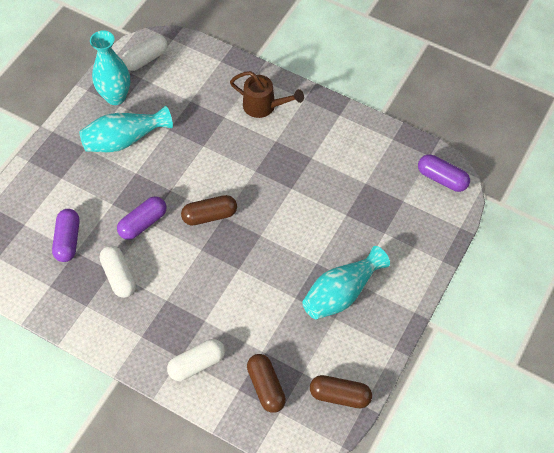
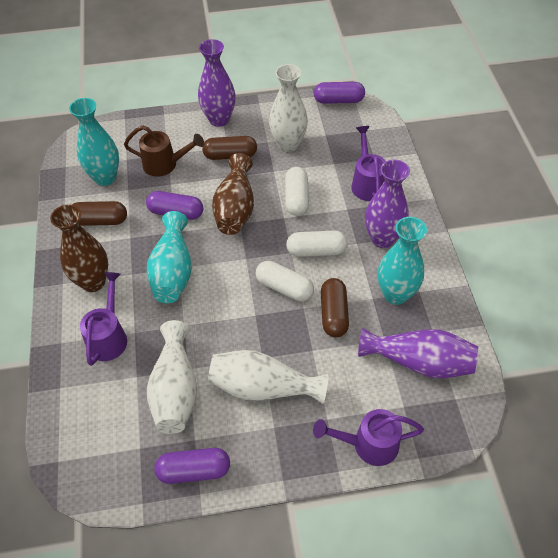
brown vase: none = 0 -> [50,204,108,292] [212,153,254,235] = 2
purple vase: none = 0 -> [198,39,236,127] [358,328,478,379] [365,159,410,248] = 3
purple watering can: none = 0 -> [80,272,127,366] [313,409,424,466] [351,126,386,201] = 3
white vase: none = 0 -> [147,320,197,434] [208,350,328,404] [269,64,308,152] = 3

